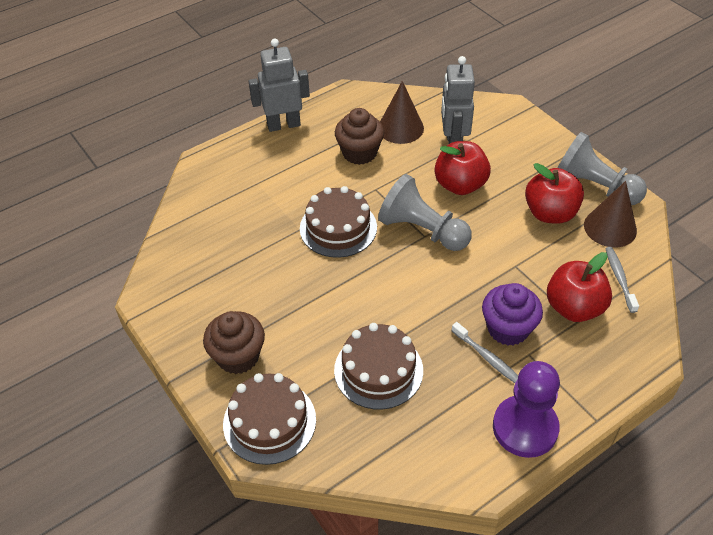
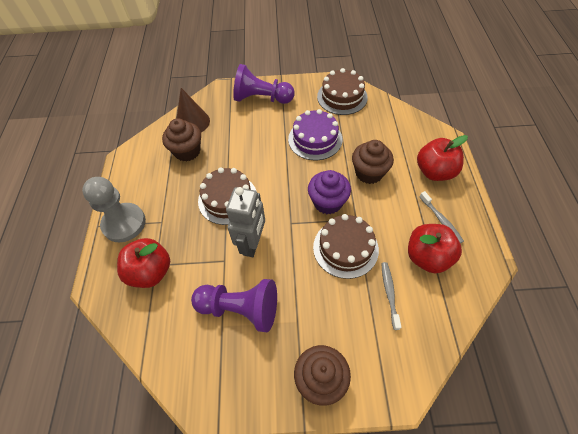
brown cone: [380,81,424,144] [584,181,637,248] = 2 -> [177,88,210,132] = 1
brown cupcake: [203,311,265,374] [335,108,384,165] = 2 -> [162,118,201,162] [294,345,351,406] [352,140,394,184] = 3
grey pawn: [378,174,472,251] [558,132,647,205] = 2 -> [82,177,146,243] = 1
grey robot: [249,39,310,132] [441,56,475,144] = 2 -> [226,187,265,257] = 1
purple cake: none = 0 -> [288,109,342,160] = 1
purple pawn: [493,361,560,458] = 1 -> [191,279,277,332] [233,64,295,104] = 2

